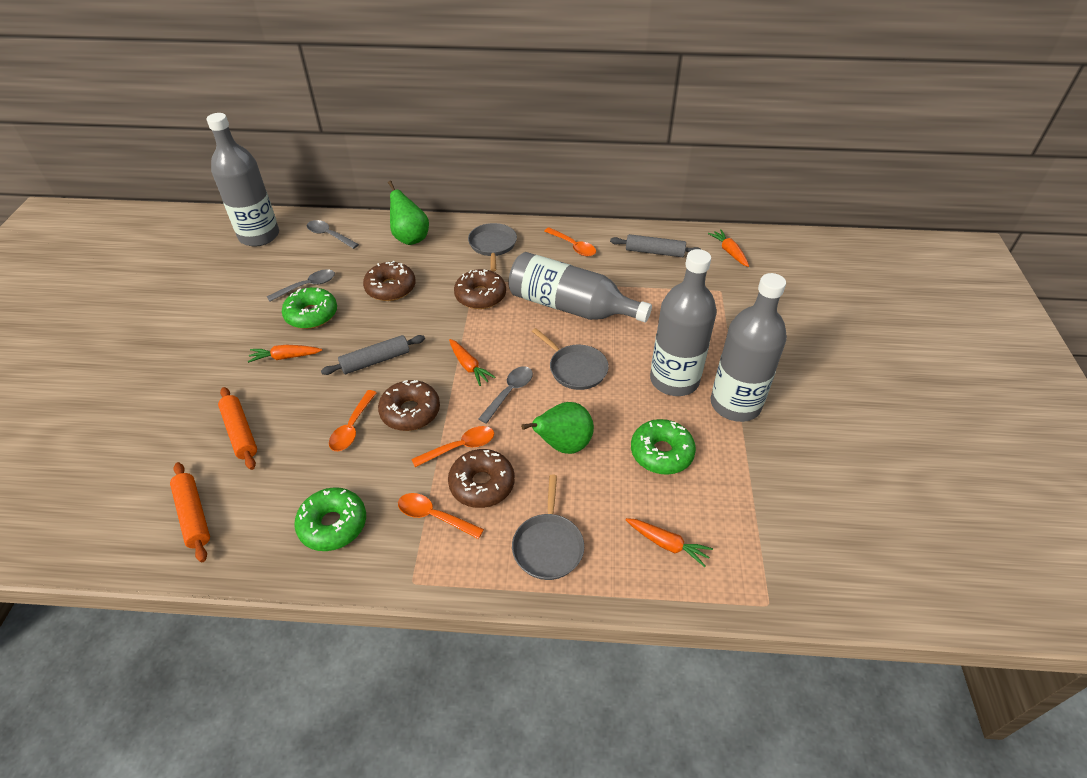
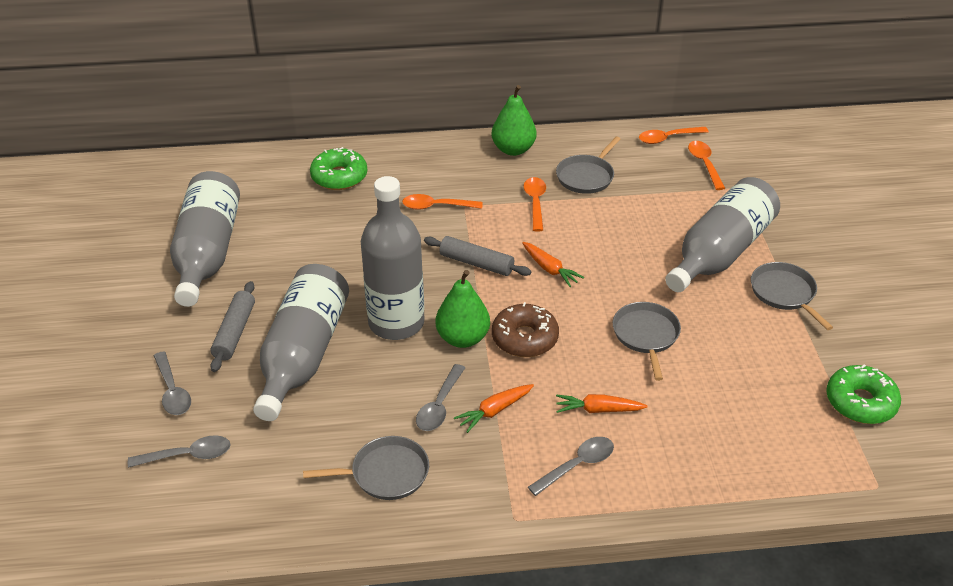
brown donut: [363,261,416,301] [378,380,440,431] [448,449,515,508] [454,269,506,309] = 4 -> [492,302,559,357] = 1
green donut: [282,287,337,329] [294,487,366,551] [631,419,696,475] = 3 -> [310,147,367,190] [826,364,901,424] = 2
grey pan: [468,223,517,271] [512,475,584,580] [532,328,609,390] = 3 -> [303,436,429,500] [556,137,621,194] [613,302,681,381] [751,262,833,330] = 4
grey spoon: [267,269,335,302] [307,220,359,249] [478,366,533,424] = 3 -> [128,435,231,468] [154,352,191,415] [416,364,465,431] [528,437,614,496] = 4
orange carrot: [248,345,322,363] [449,339,496,386] [626,518,713,567] [708,229,749,267] = 4 -> [454,384,534,433] [522,242,584,287] [556,394,648,413] = 3
orange rolling pin: [170,462,210,562] [218,387,257,470] = 2 -> none = 0

